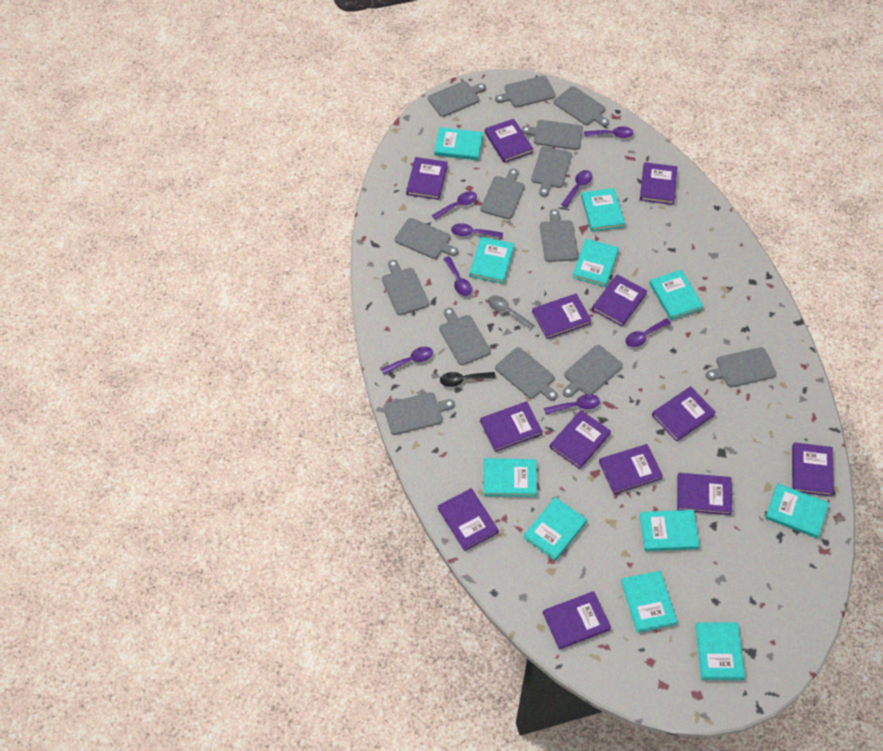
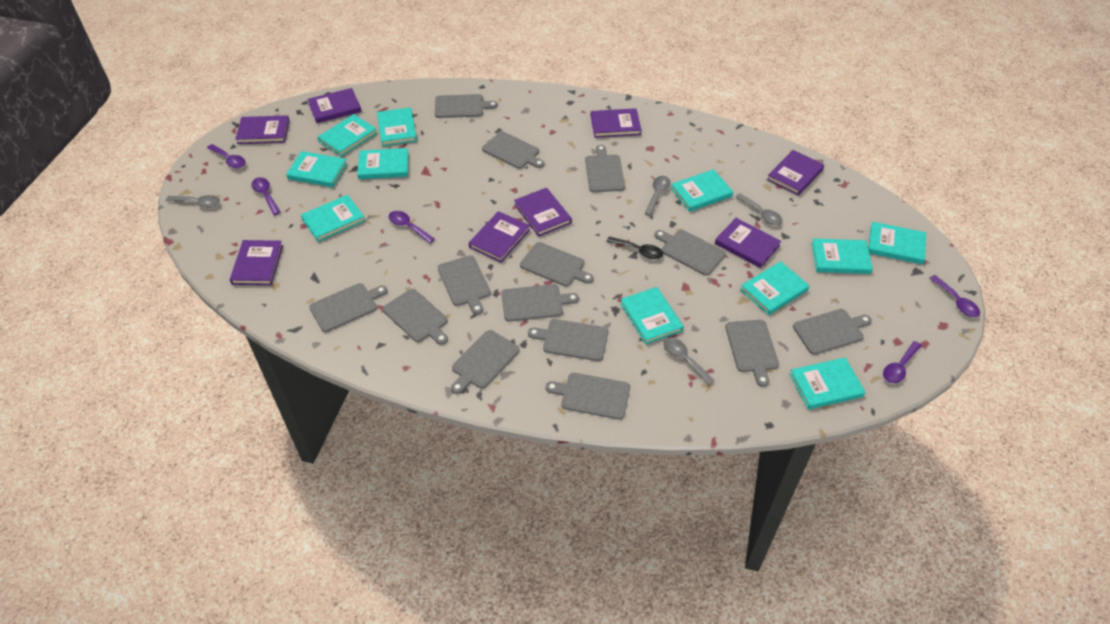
grey spoon: [488,296,534,330] = 1 -> [166,195,220,208] [645,176,670,216] [663,338,715,385] [735,193,783,225] = 4
purple book: [406,157,448,200] [438,488,499,551] [480,401,543,452] [485,119,533,163] [532,294,592,339] [543,591,611,650] [550,410,611,469] [592,274,647,327] [599,444,663,494] [640,162,677,205] [652,386,716,442] [677,473,732,515] [792,442,834,497] = 13 -> [230,240,283,285] [235,115,290,144] [307,88,362,123] [469,211,530,262] [514,188,572,237] [591,108,641,138] [715,218,781,268] [767,150,824,196] = 8
purple spoon: [381,347,433,375] [432,191,477,220] [444,256,472,296] [451,223,503,238] [544,394,600,415] [561,170,592,208] [584,126,634,138] [625,318,671,347] = 8 -> [207,144,246,168] [252,177,281,215] [388,211,435,243] [883,341,922,383] [930,275,980,317] = 5

